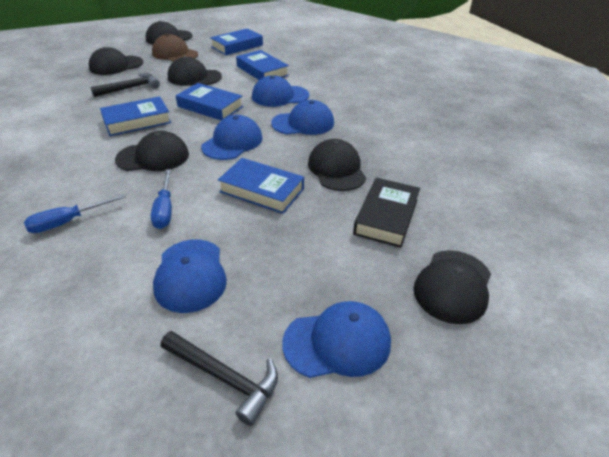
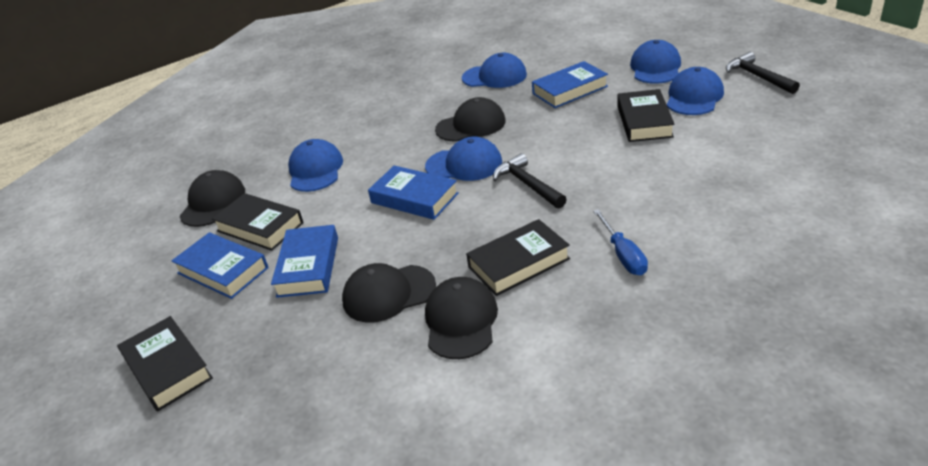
black book: [353,178,420,248] = 1 -> [117,316,213,412] [212,193,303,251] [466,219,570,296] [617,89,675,142] = 4
black cap: [89,47,143,75] [115,131,189,171] [146,21,193,45] [168,57,222,86] [308,139,366,191] [414,250,491,324] = 6 -> [180,170,245,227] [342,263,436,323] [425,277,498,359] [435,97,506,142] = 4
blue book: [100,96,171,136] [176,83,243,120] [210,28,263,55] [218,158,304,214] [236,50,289,80] = 5 -> [172,232,269,299] [271,225,338,298] [368,165,459,220] [532,61,608,108] = 4
blue screwdriver: [24,194,126,233] [151,169,172,229] = 2 -> [593,209,648,275] = 1
brown cap: [152,34,198,62] = 1 -> none = 0

